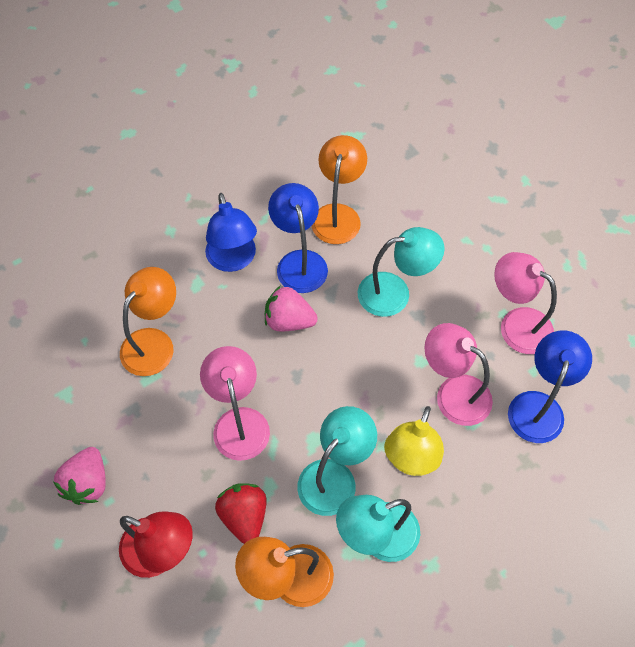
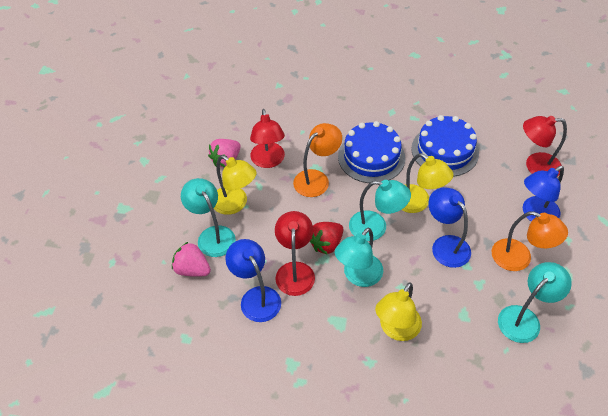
blue cake: none = 0 -> [338,121,405,183] [411,115,479,177] = 2
orange lamp: [120,267,176,376] [235,537,334,607] [312,135,367,244] = 3 -> [293,123,342,197] [492,211,568,271] = 2
pink lamp: [200,346,270,461] [424,323,493,426] [494,252,557,354] = 3 -> none = 0
red lamp: [119,512,193,578] = 1 -> [250,109,285,168] [275,211,315,296] [523,116,567,177] = 3
turquoise lamp: [297,406,377,516] [336,495,420,562] [358,227,445,317] = 3 -> [181,178,236,257] [335,228,383,287] [349,180,411,241] [498,262,572,343] = 4
yellow lamp: [384,406,444,476] = 1 -> [213,155,257,215] [375,282,422,341] [402,153,453,213] = 3

